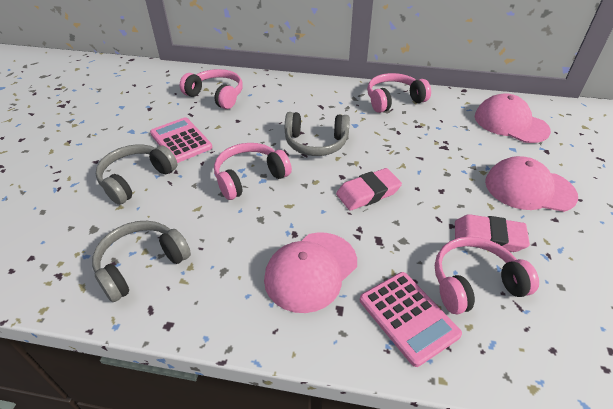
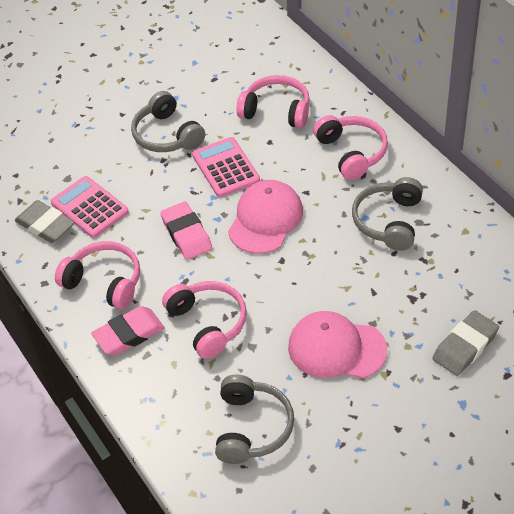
grey eraser: none = 0 -> [15,200,75,243] [432,310,499,376] = 2
pink cap: [264,232,357,313] [475,93,551,143] [485,156,578,212] = 3 -> [228,180,303,254] [288,311,387,378] = 2

